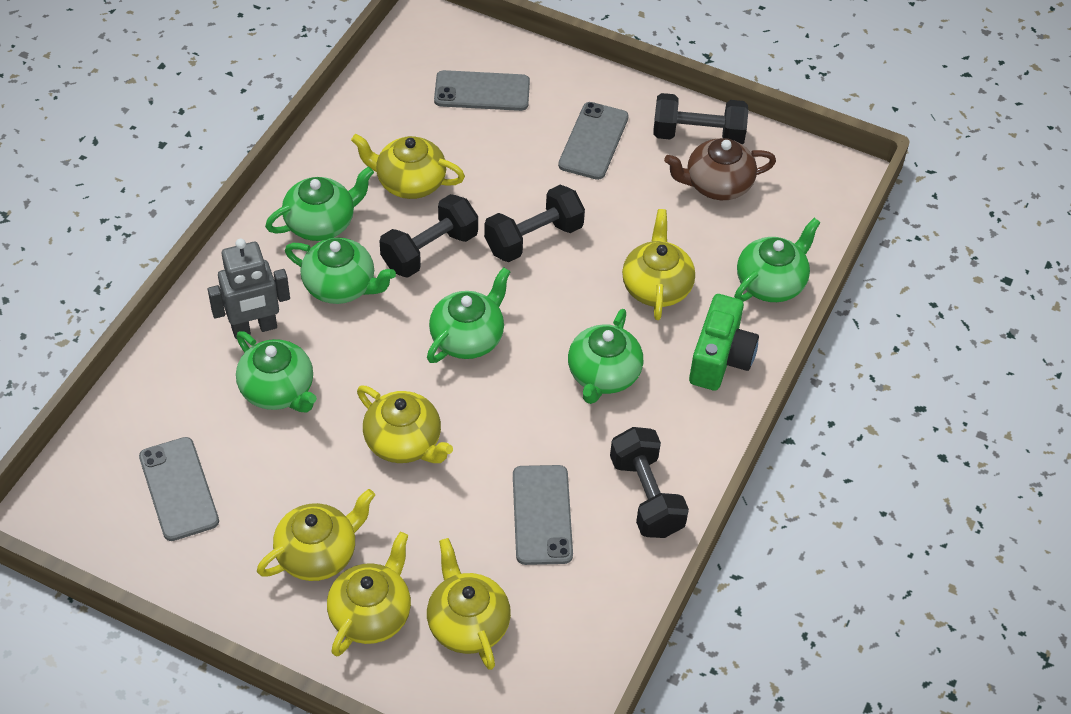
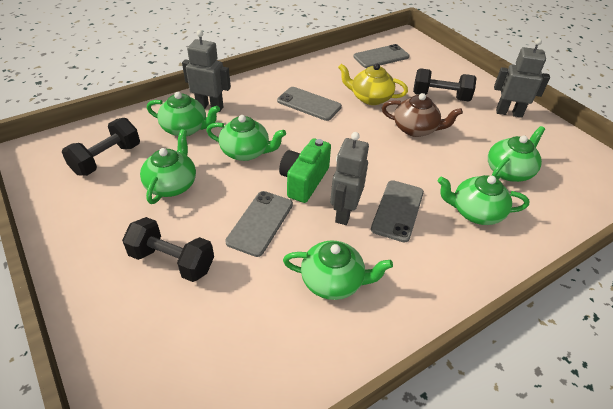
black dumbbell: [380,194,478,278] [484,185,585,262] [610,427,689,538] [653,93,748,144] = 4 -> [62,118,140,176] [122,217,214,282] [413,69,476,102] = 3
grey robot: [208,239,290,339] = 1 -> [182,30,231,112] [330,132,369,225] [494,39,550,118] = 3
yellow teapot: [257,489,375,581] [327,532,411,657] [351,134,465,199] [357,386,453,463] [427,538,511,670] [622,209,695,320] = 6 -> [338,63,408,105] = 1

